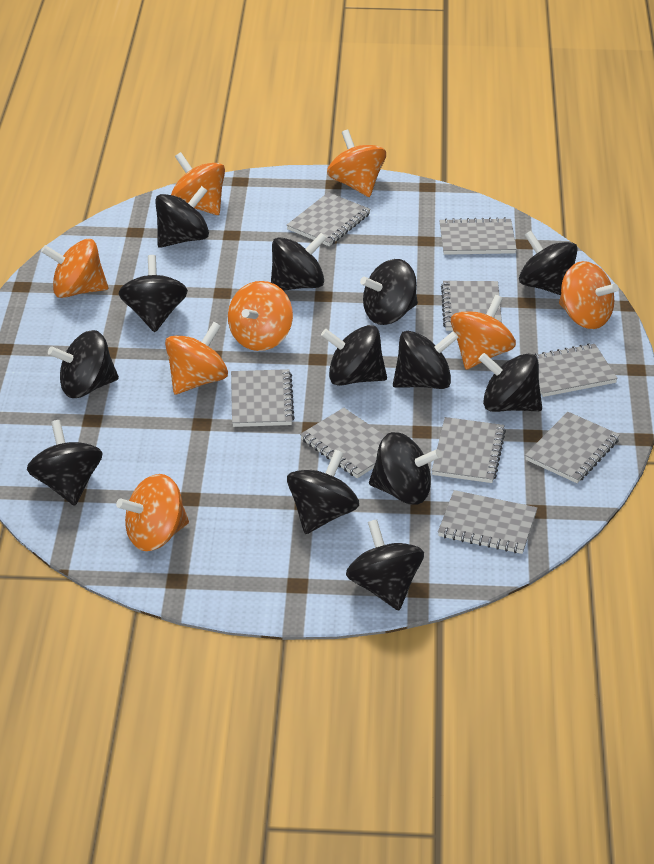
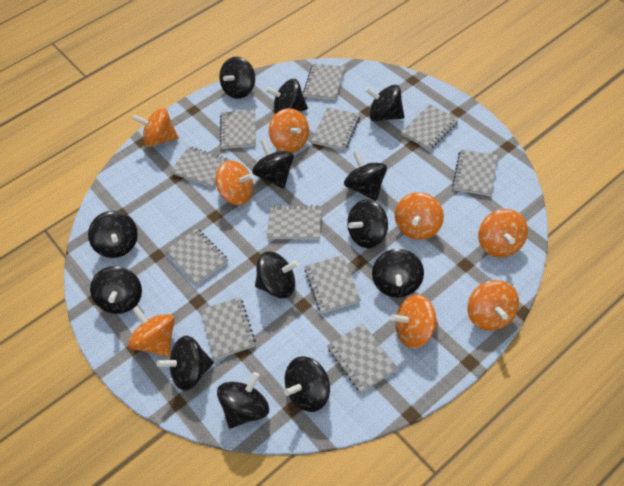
grey notebook: [231,369,295,427] [287,192,371,246] [300,408,385,478] [432,417,506,483] [438,490,537,554] [439,217,517,255] [441,281,502,331] [525,412,620,483] [535,343,618,397] = 9 -> [165,228,228,285] [170,146,230,187] [200,297,256,360] [220,109,256,149] [267,205,322,239] [303,63,345,100] [304,255,361,314] [312,108,360,150] [327,324,398,393] [401,104,459,150] [452,150,498,196] = 11

